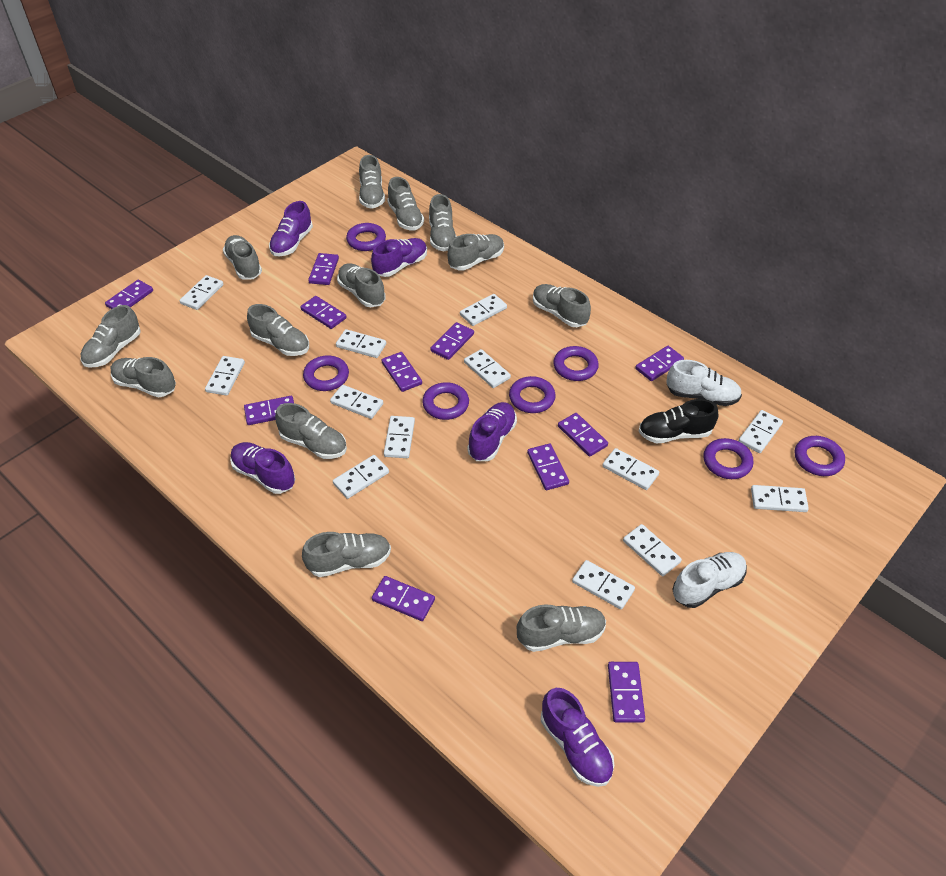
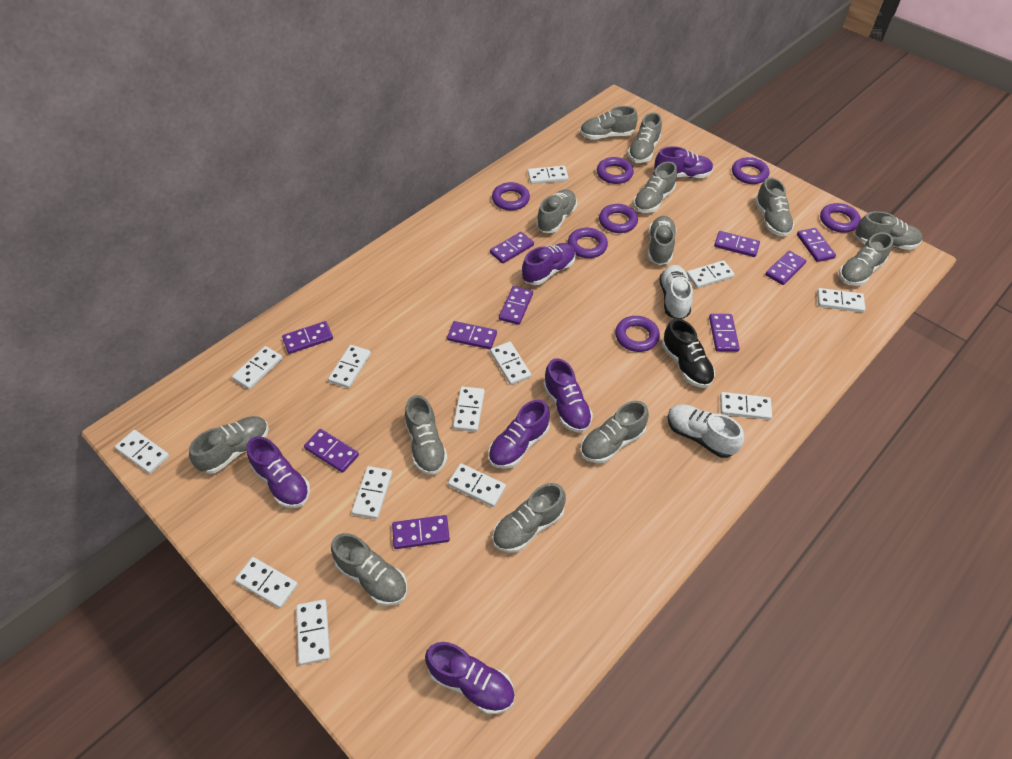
purple domino: [105,280,153,309] [244,396,294,425] [300,296,347,329] [308,253,339,285] [372,576,435,621] [382,352,422,392] [430,322,474,360] [527,443,569,490] [558,413,608,457] [608,662,645,723] [635,346,684,381] = 11 -> [282,321,333,354] [304,429,359,473] [392,515,450,549] [447,321,497,349] [490,232,534,264] [499,286,533,325] [709,314,740,352] [714,231,760,257] [765,251,807,285] [797,228,836,262] = 10
purple shoe: [230,442,295,494] [269,201,313,256] [371,238,427,277] [467,402,517,461] [541,688,614,787] = 5 -> [247,436,310,508] [425,642,515,714] [489,400,550,469] [522,243,575,285] [543,358,593,432] [654,146,714,178] = 6

